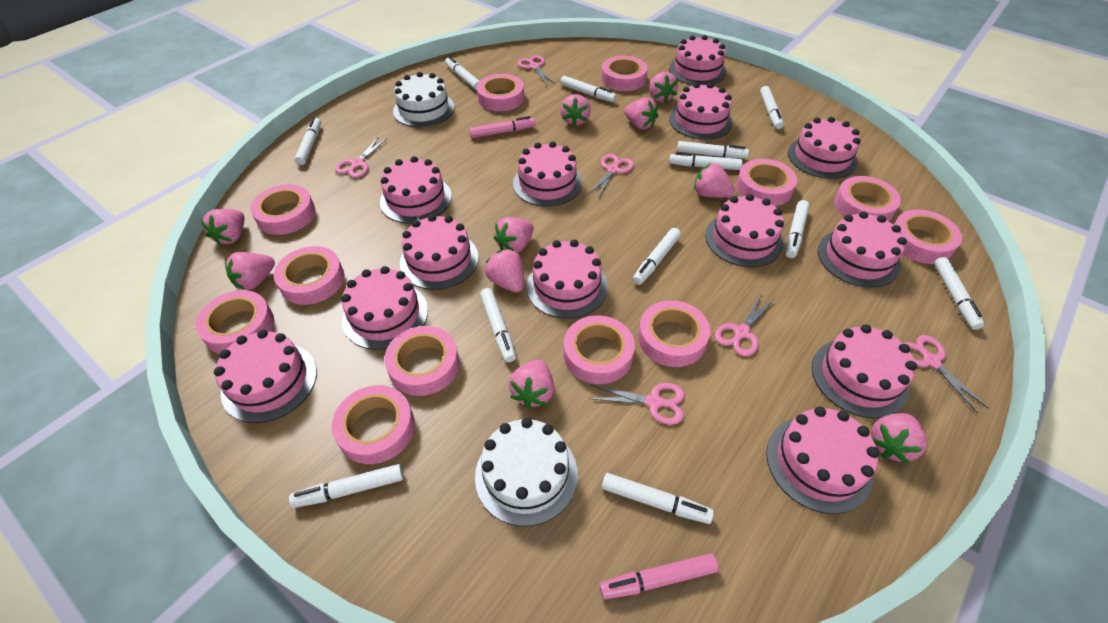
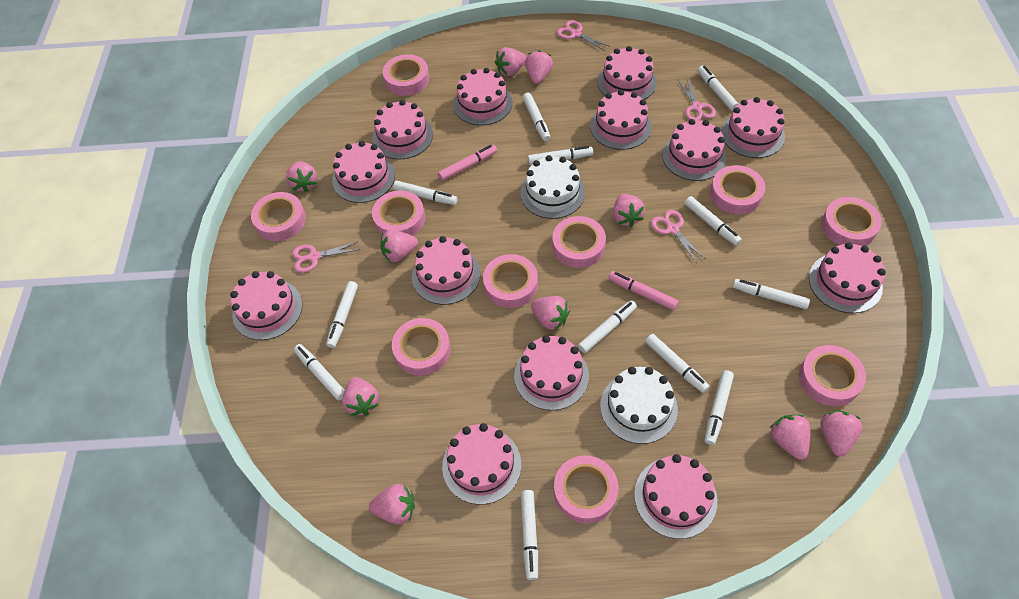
pink scissors: [335,137,387,178] [518,55,555,85] [589,154,634,198] [589,383,685,425] [715,294,774,357] [903,335,988,413] = 6 -> [292,241,360,273] [557,20,610,51] [651,210,704,263] [678,79,716,120] = 4
pink tape: [195,290,274,354] [250,184,315,235] [274,246,344,305] [332,385,415,464] [384,326,459,396] [477,74,524,111] [564,316,635,384] [601,56,648,91] [638,300,710,367] [736,159,797,206] [834,176,901,221] [894,210,962,264] = 12 -> [251,192,306,241] [372,190,425,236] [383,54,429,96] [392,318,451,376] [483,254,538,308] [552,216,606,268] [554,455,619,523] [710,165,765,214] [799,345,866,406] [821,197,882,246] = 10

